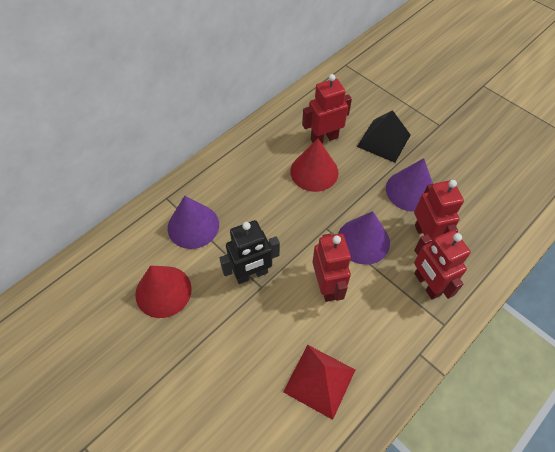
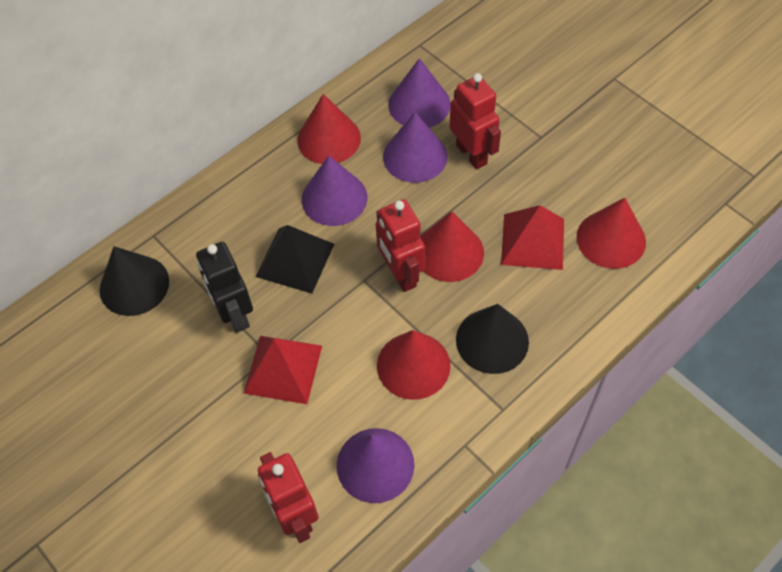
black cone: none = 0 -> [100,246,169,316] [456,304,529,374] = 2
purple cone: [168,196,219,249] [338,211,390,265] [386,158,433,212] = 3 -> [302,155,367,226] [337,428,414,503] [383,112,447,183] [388,58,451,127] = 4
red cone: [135,266,192,318] [290,139,339,192] = 2 -> [297,94,361,164] [377,330,451,400] [420,211,484,282] [577,198,646,269] = 4
red pyramid: [283,345,355,420] = 1 -> [244,336,322,404] [501,205,564,270] = 2
red robot: [302,74,352,143] [313,233,351,302] [414,180,464,241] [414,230,471,300] = 4 -> [258,452,319,543] [376,199,425,292] [450,73,501,170] = 3

